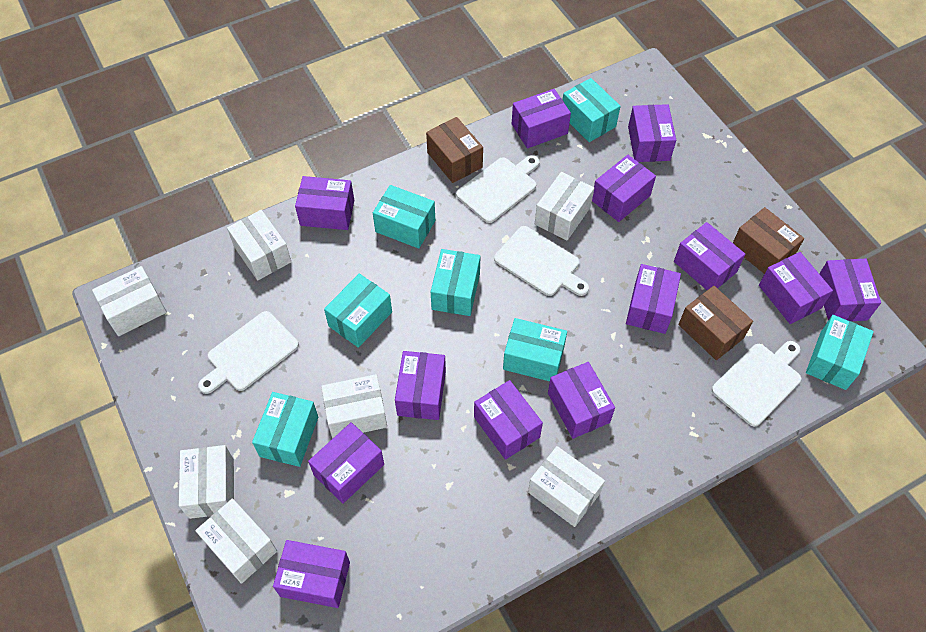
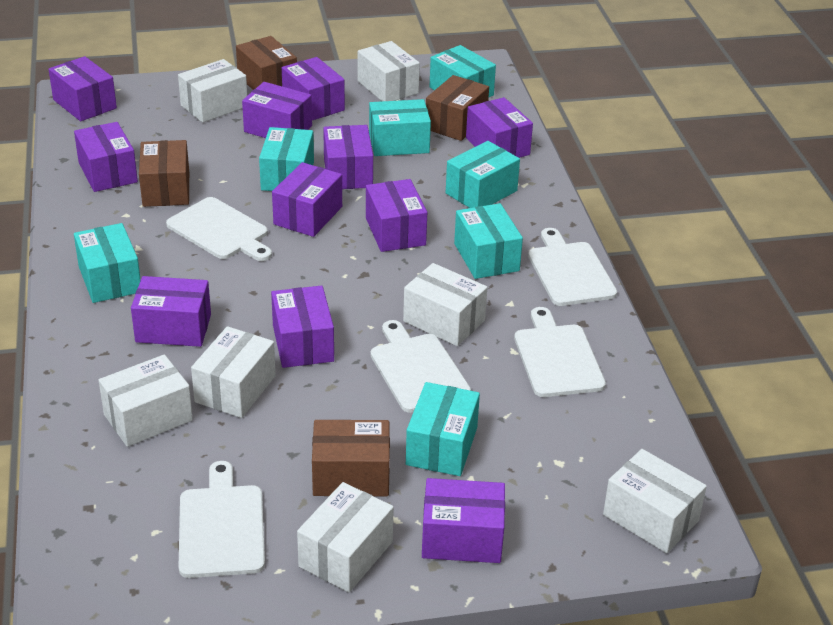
brown box: [426,117,483,183] [678,286,753,360] [733,207,804,274] = 3 -> [139,140,189,207] [236,36,297,90] [312,420,390,496] [426,75,489,141] = 4
purple box: [273,540,350,608] [295,176,354,230] [308,422,384,504] [395,351,446,420] [474,380,543,460] [512,89,571,148] [548,362,615,439] [592,155,656,222] [626,264,681,334] [628,104,676,162] [674,222,745,290] [759,252,833,324] [819,259,881,322] = 13 -> [48,56,117,121] [74,122,138,192] [131,276,211,347] [242,82,312,138] [271,286,334,368] [272,162,342,237] [282,57,345,120] [323,125,373,189] [366,179,427,252] [422,478,505,563] [466,97,533,158] = 11
white cutting board: [198,311,299,394] [456,155,540,223] [494,226,589,296] [712,341,801,427] = 4 -> [166,197,272,261] [179,461,265,578] [370,320,471,413] [514,307,606,397] [528,228,617,306] = 5

